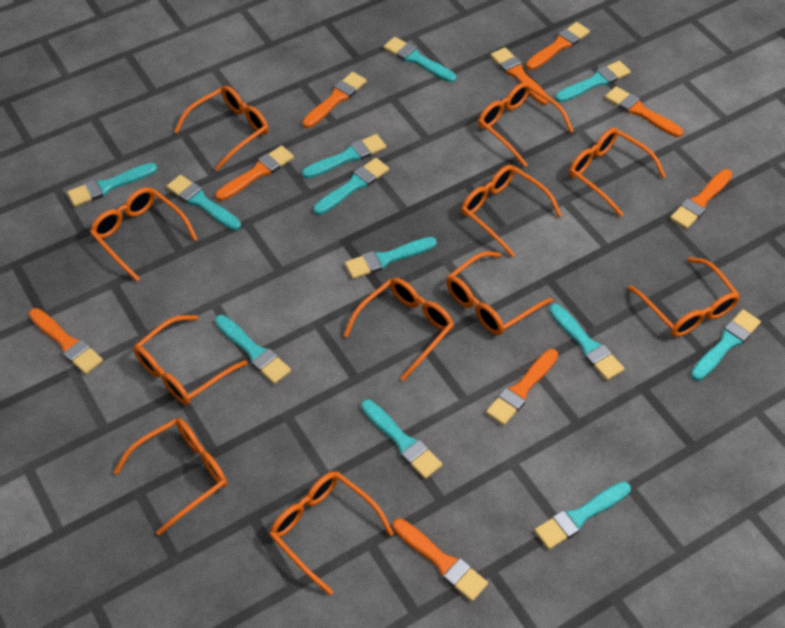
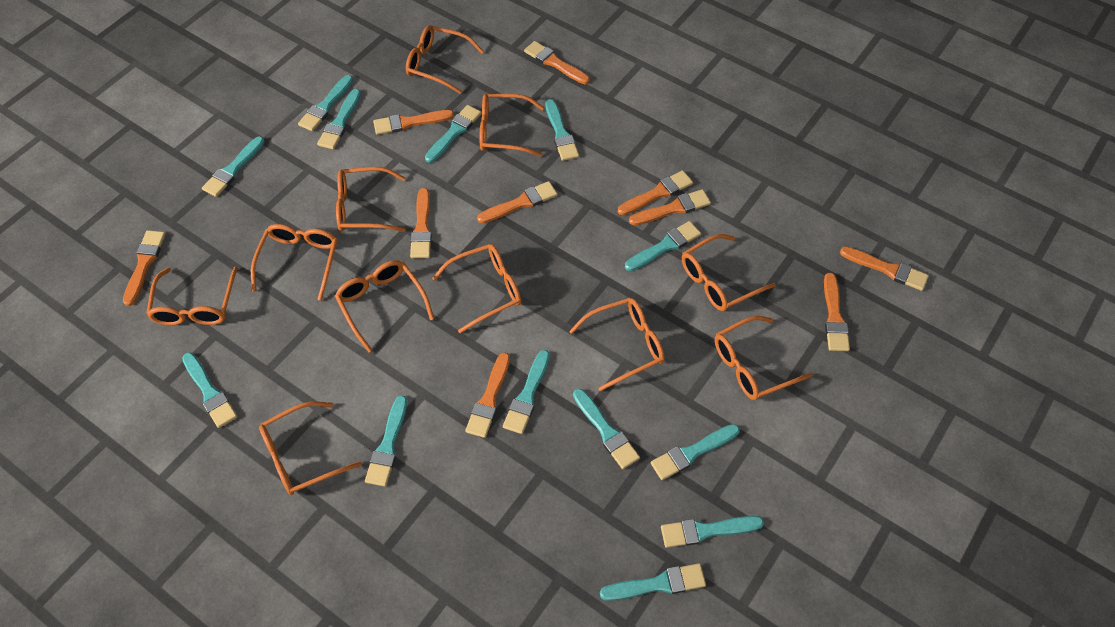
orange brush: [29,308,103,374] [215,146,294,201] [302,72,367,128] [393,518,488,601] [486,349,558,425] [491,47,549,105] [526,22,590,70] [605,86,684,137] [670,169,732,229] = 9 -> [123,230,166,306] [373,110,454,135] [410,188,432,258] [465,352,510,438] [477,181,557,223] [524,41,590,84] [618,170,693,215] [629,189,711,225] [824,273,850,351] [840,246,929,291] = 10
turquoise brush: [67,163,157,207] [166,175,241,230] [215,315,291,384] [302,134,386,179] [313,158,389,215] [345,237,437,279] [361,400,443,479] [383,37,456,82] [534,481,631,550] [549,304,624,380] [555,61,631,102] [691,309,761,381] = 12 -> [182,352,237,428] [202,136,265,197] [298,75,353,131] [317,89,361,149] [365,395,407,487] [425,105,482,163] [503,350,550,434] [545,99,579,161] [573,388,640,469] [600,563,706,601] [625,221,701,271] [651,424,740,480] [661,516,764,548] = 13

